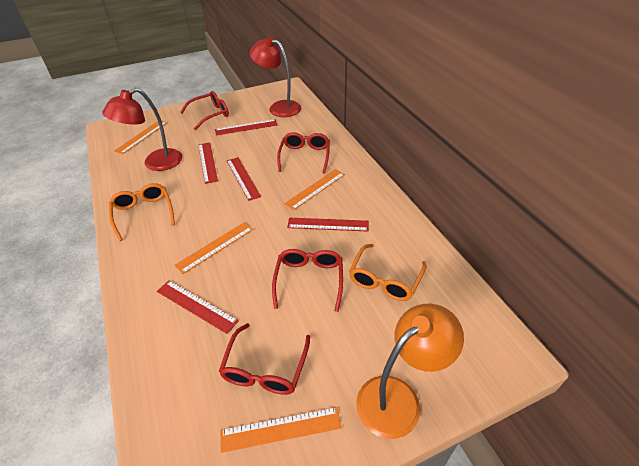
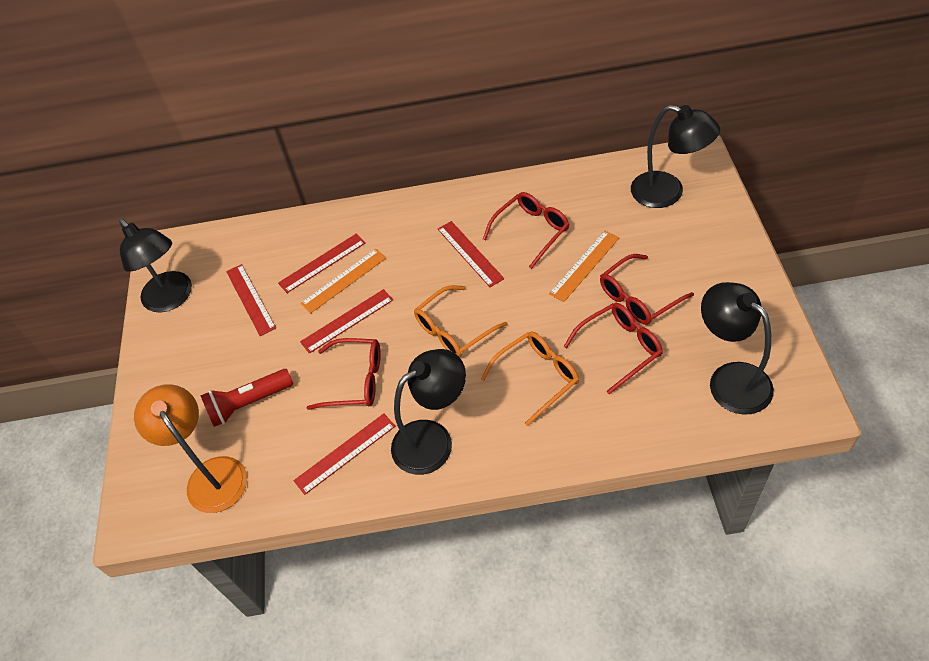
black lamp: none = 0 -> [119,219,192,312] [391,349,466,475] [631,105,720,208] [701,282,774,415] = 4
orange ruler: [114,120,168,154] [174,222,253,274] [220,407,341,453] [284,169,345,210] = 4 -> [300,249,387,313] [549,231,619,302] = 2
red flashlight: none = 0 -> [201,369,293,427] = 1
red lamp: [103,88,182,171] [249,37,301,117] = 2 -> none = 0

